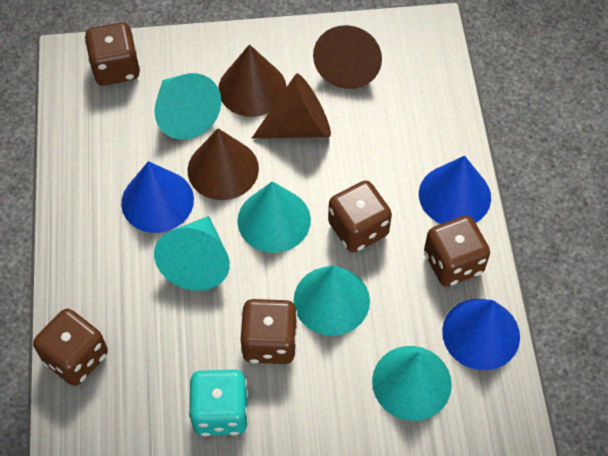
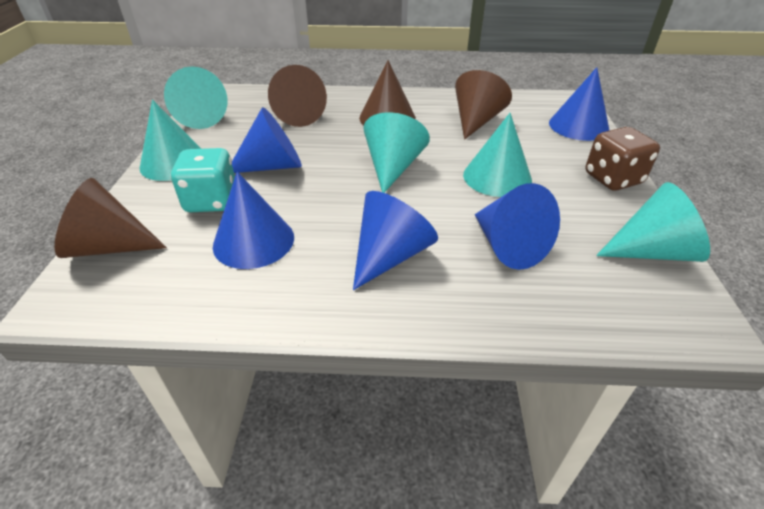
blue cone: [121,161,194,233] [419,156,491,224] [442,299,520,370] = 3 -> [213,172,294,269] [232,107,302,173] [353,191,438,290] [475,183,560,270] [549,67,610,141] = 5
brown dice: [33,309,108,386] [85,22,140,86] [241,299,298,364] [328,181,392,253] [424,215,490,287] = 5 -> [585,127,660,191] = 1

